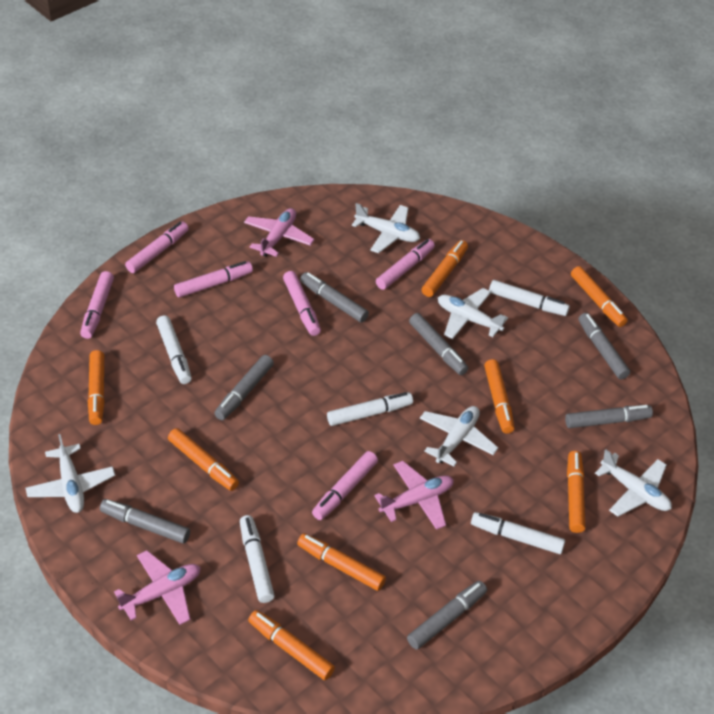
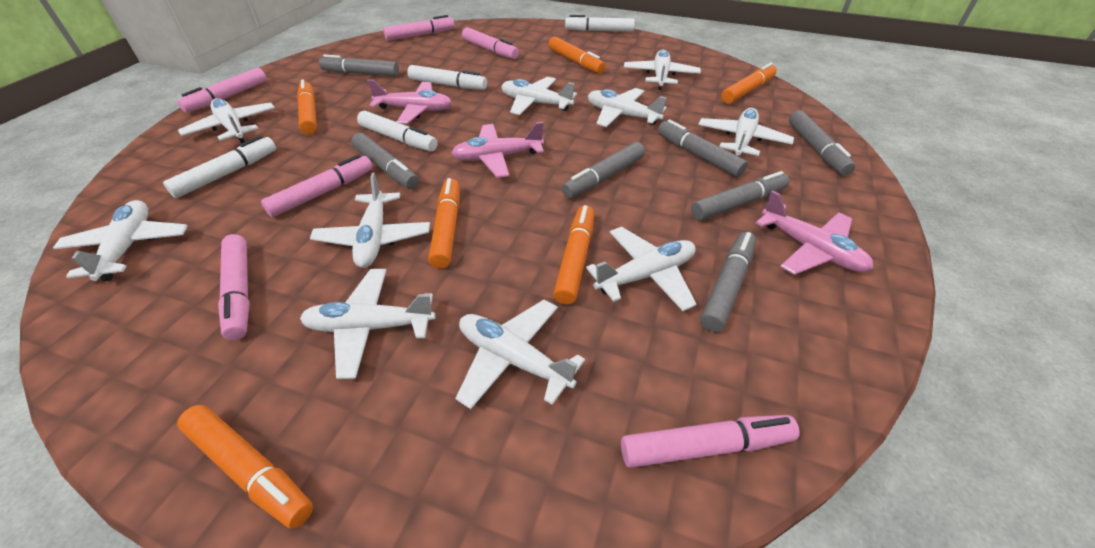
orange marker: [88,350,105,425] [168,428,239,491] [248,610,335,680] [297,533,386,591] [422,240,468,297] [484,359,515,434] [567,451,585,533] [571,266,628,327] = 8 -> [177,405,313,529] [297,79,317,134] [428,178,460,269] [549,37,606,73] [553,205,594,305] [721,63,777,104] = 6
white marker: [156,315,192,384] [240,515,275,603] [327,392,413,426] [471,512,565,554] [489,280,570,316] = 5 -> [163,135,276,198] [357,111,438,152] [407,65,487,90] [565,15,635,32] = 4
white plane: [25,434,115,513] [352,203,420,253] [420,406,498,466] [438,288,508,339] [595,450,672,517] = 5 -> [53,200,188,281] [178,98,275,143] [300,269,436,379] [310,173,430,268] [455,300,585,409] [501,77,577,115] [586,227,697,311] [588,88,667,127] [624,49,701,90] [698,108,794,157] = 10

